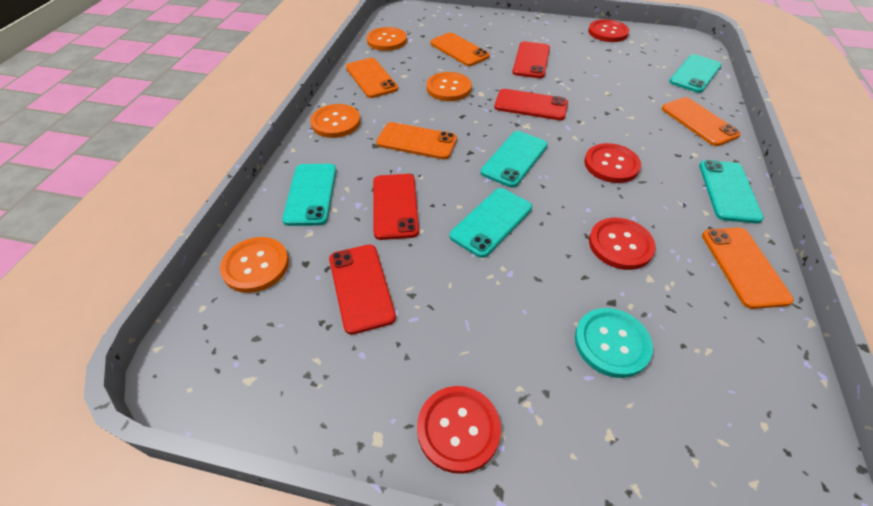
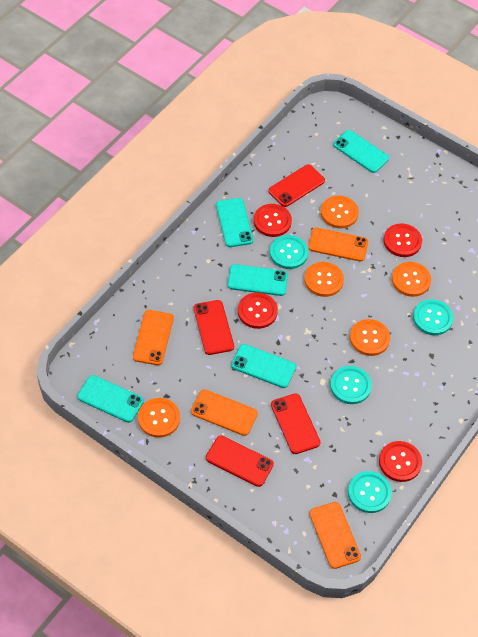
orange button: [220,237,289,293] [310,104,360,138] [367,27,407,51] [426,72,472,101] = 4 -> [138,398,180,438] [304,262,344,297] [321,196,359,228] [350,319,390,356] [392,262,431,297] = 5
orange phone: [346,58,398,98] [376,122,457,160] [430,32,490,66] [662,97,741,146] [702,227,794,309] = 5 -> [133,310,174,365] [191,389,258,436] [308,228,368,262] [309,502,361,569] = 4
turquoise button: [575,308,653,378] = 1 -> [270,235,308,269] [330,366,372,404] [348,471,392,513] [413,299,453,335] = 4

